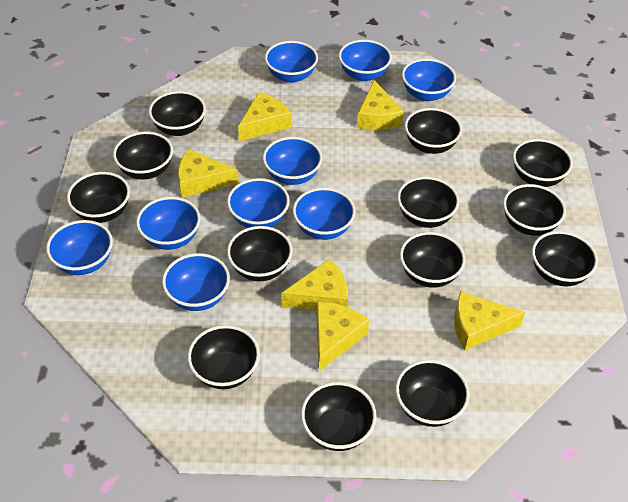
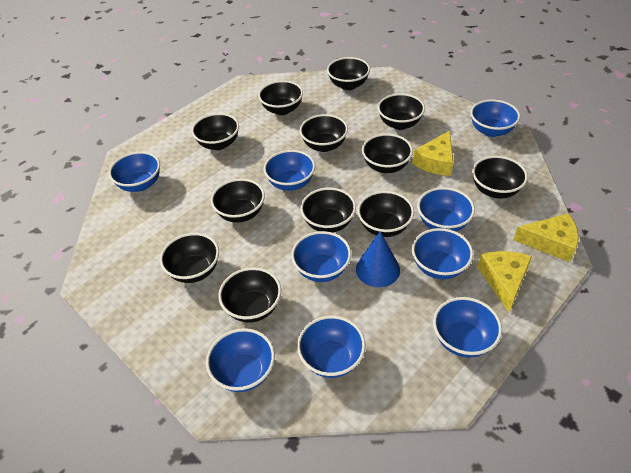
black bowl: [67,172,130,223] [113,132,173,179] [149,91,206,136] [188,325,260,389] [227,226,293,281] [301,382,377,451] [396,360,470,427] [397,177,460,228] [400,232,466,288] [405,108,462,154] [503,184,566,236] [513,139,573,187] [532,231,598,287] = 13 -> [160,233,219,283] [192,113,239,150] [211,179,265,223] [218,267,281,323] [258,80,303,115] [300,114,348,152] [300,187,356,233] [327,57,370,90] [357,191,414,237] [362,134,413,173] [378,93,425,130] [472,156,528,198] = 12
blue cone: none = 0 -> [356,231,400,287] = 1
yellow cheese: [178,149,239,198] [238,92,291,141] [281,259,348,311] [317,302,369,371] [357,80,404,130] [454,291,525,350] = 6 -> [412,130,453,176] [477,251,532,312] [513,213,578,262] = 3

